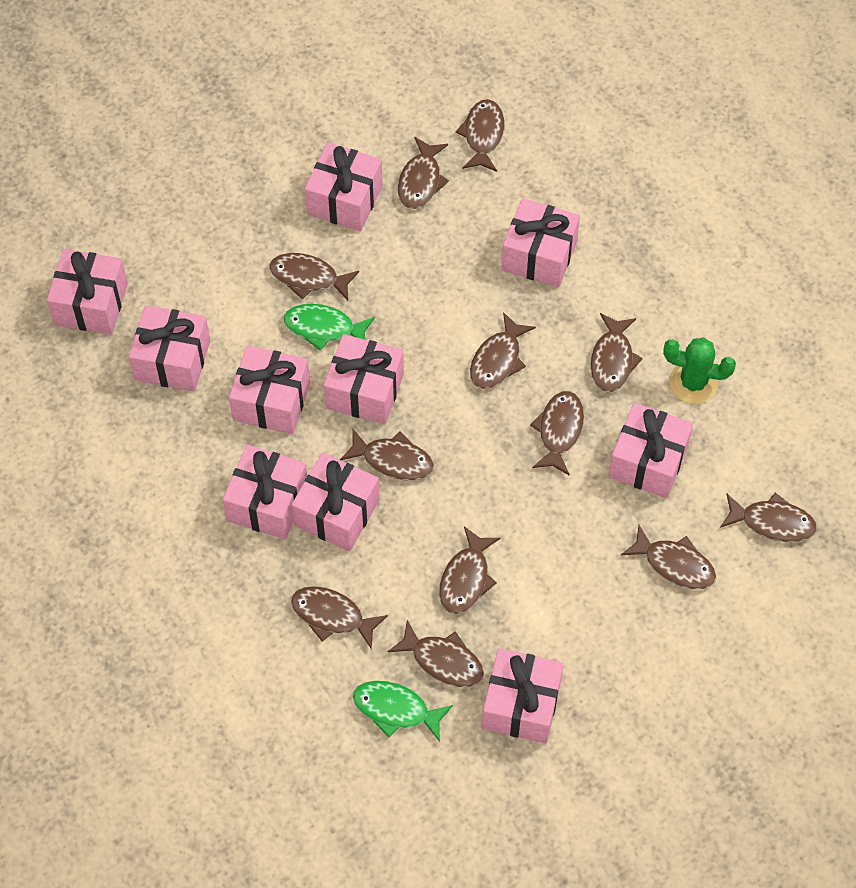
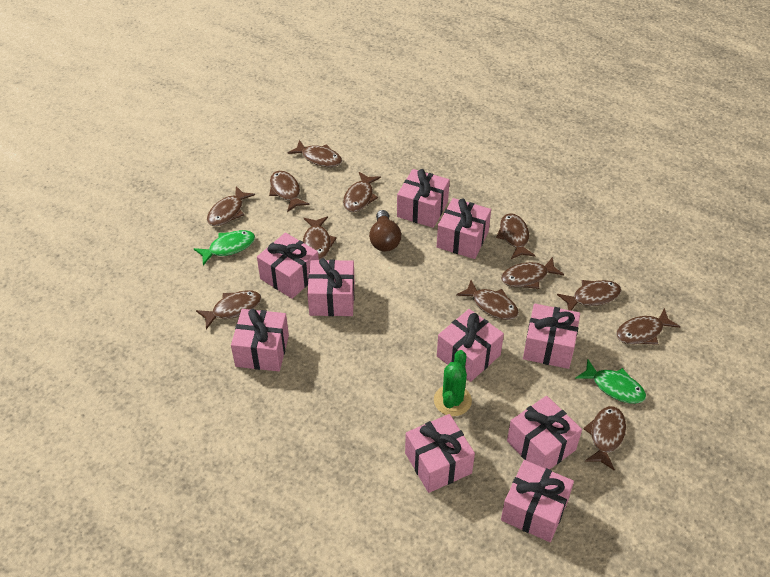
brown light bulb: none = 0 -> [369,210,401,252] = 1

